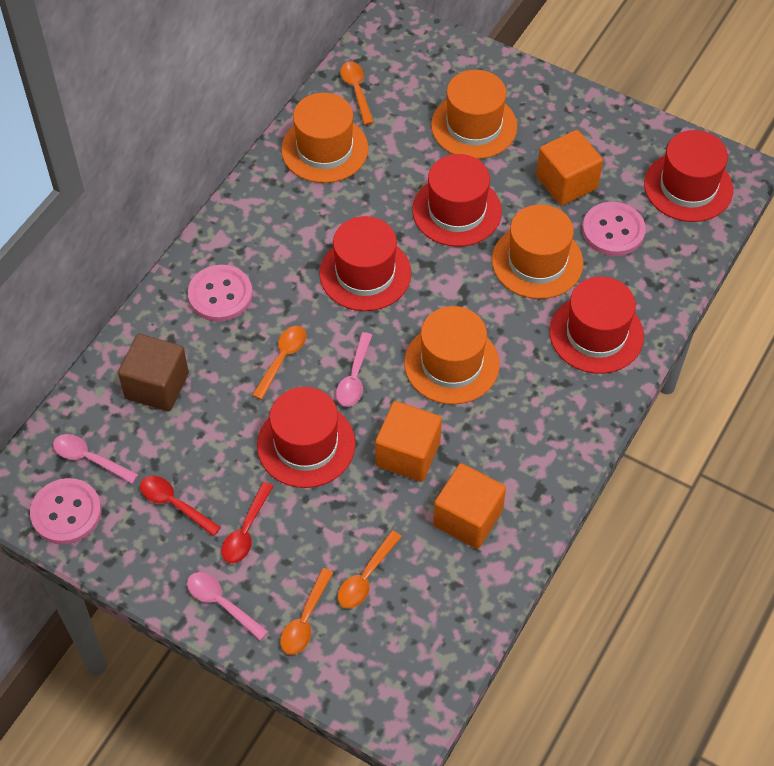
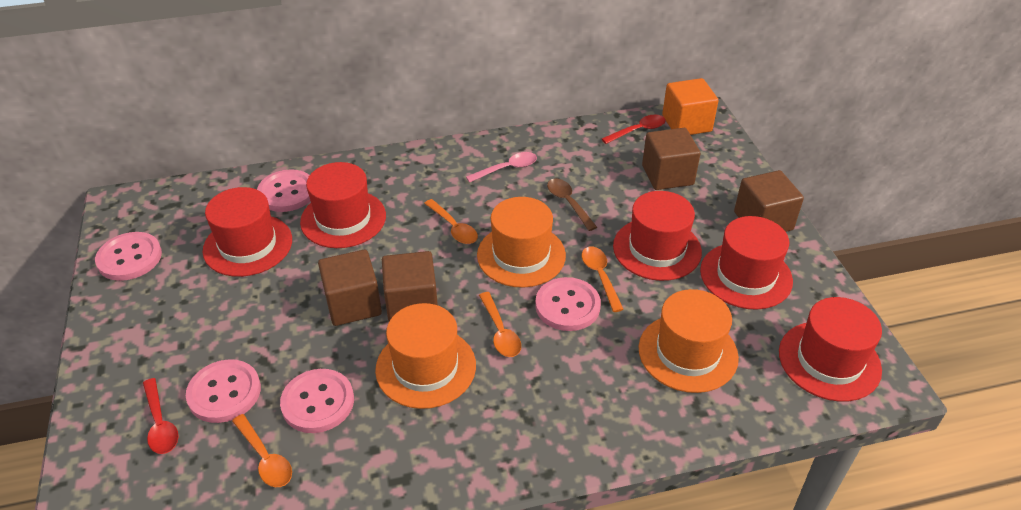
brown cube: [118,334,189,411] = 1 -> [318,250,382,326] [382,251,438,321] [642,128,700,190] [734,170,804,232] = 4
brown spoon: none = 0 -> [547,178,597,231] = 1
orange cube: [375,401,442,482] [433,463,506,549] [536,130,603,206] = 3 -> [662,78,719,135] = 1
orange hat: [281,93,368,183] [404,306,500,404] [431,70,517,159] [492,204,583,299] = 4 -> [375,303,476,409] [477,197,566,288] [638,289,739,393] = 3
pink button: [30,478,102,545] [188,265,253,322] [582,202,646,256] = 3 -> [95,232,162,281] [186,359,261,423] [257,169,310,212] [280,369,354,433] [535,277,601,331] = 5
pink spoon: [53,434,138,484] [187,572,268,640] [336,332,372,407] = 3 -> [466,152,537,183] = 1

